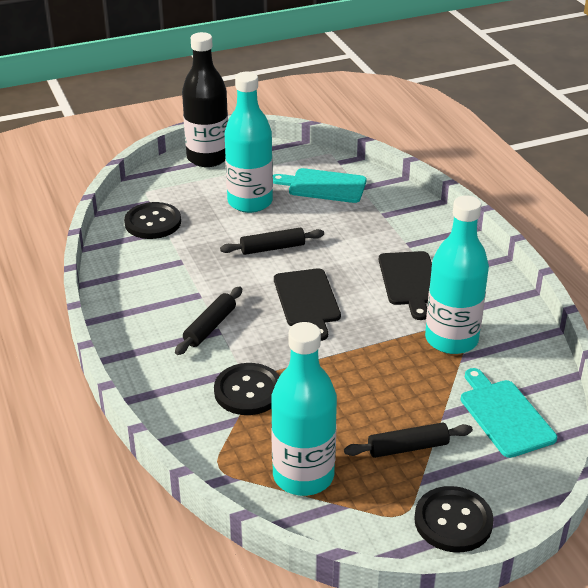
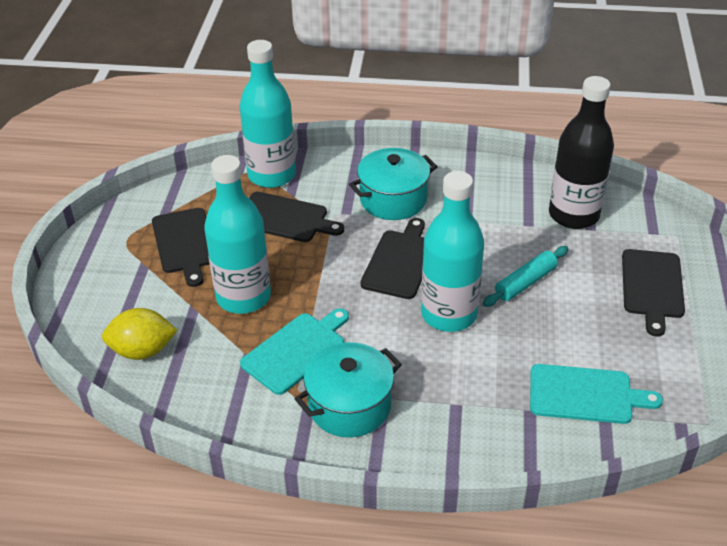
black button: [124,202,181,239] [214,363,279,415] [414,486,494,552] = 3 -> none = 0
black cutting board: [274,268,341,341] [379,251,432,320] = 2 -> [152,208,210,287] [249,192,344,242] [360,218,425,299] [622,249,685,337] = 4
black rolling pin: [175,286,242,355] [220,227,324,255] [344,422,473,458] = 3 -> none = 0
turquoise pot: none = 0 -> [295,342,402,438] [349,148,438,220] = 2
turquoise rolling pin: none = 0 -> [483,246,568,307] = 1
yellow lemon: none = 0 -> [102,308,177,360] = 1

